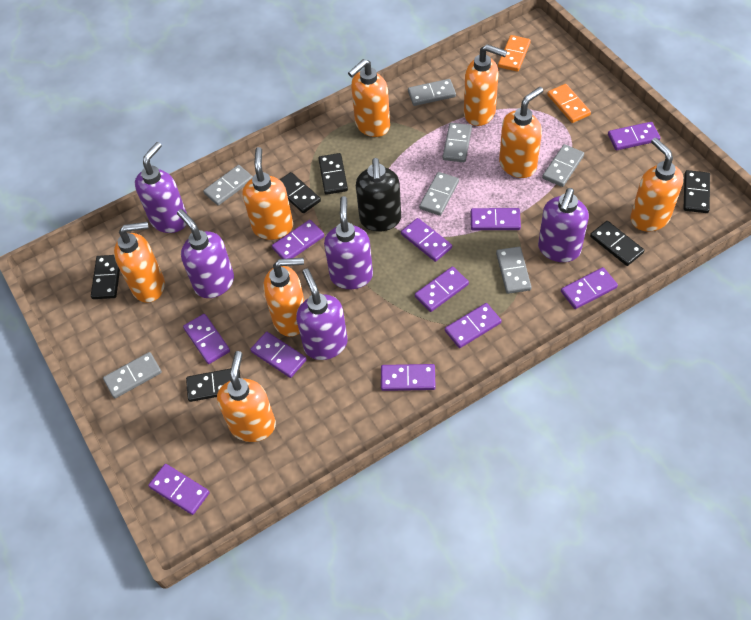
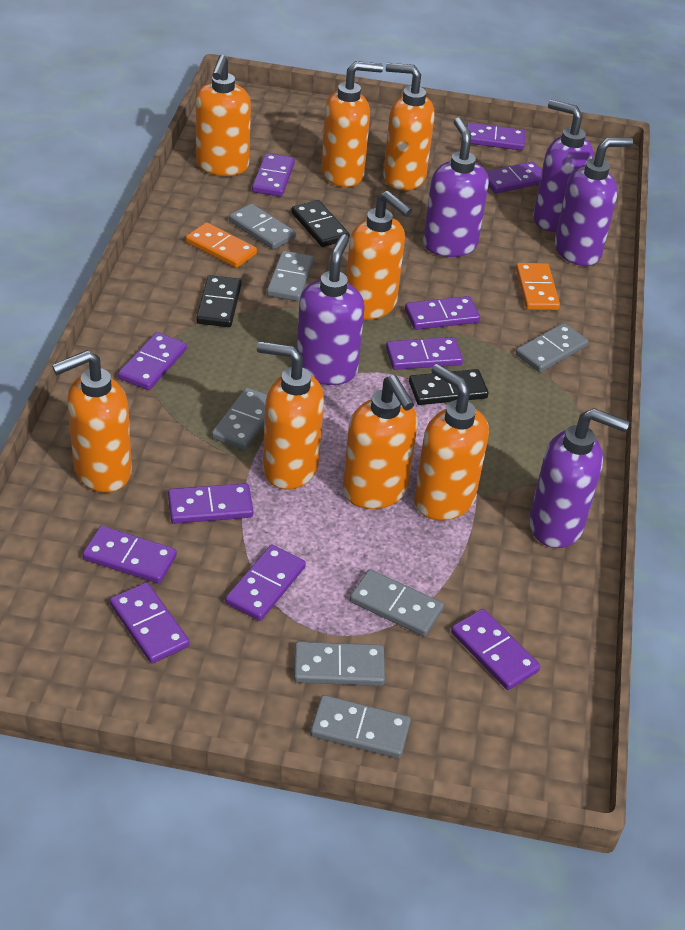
black domino: [91,255,120,299] [186,368,240,402] [280,172,321,213] [318,153,348,195] [590,221,644,266] [684,170,710,213] = 6 -> [196,275,242,327] [291,200,350,247] [409,369,489,405] = 3
black soap dispenser: [356,158,401,231] = 1 -> none = 0

